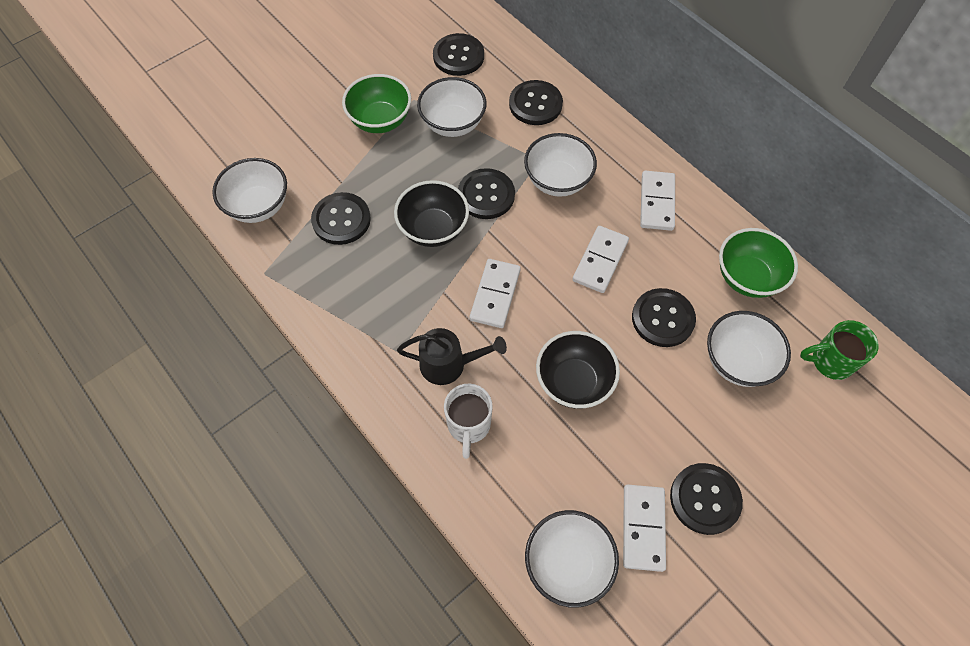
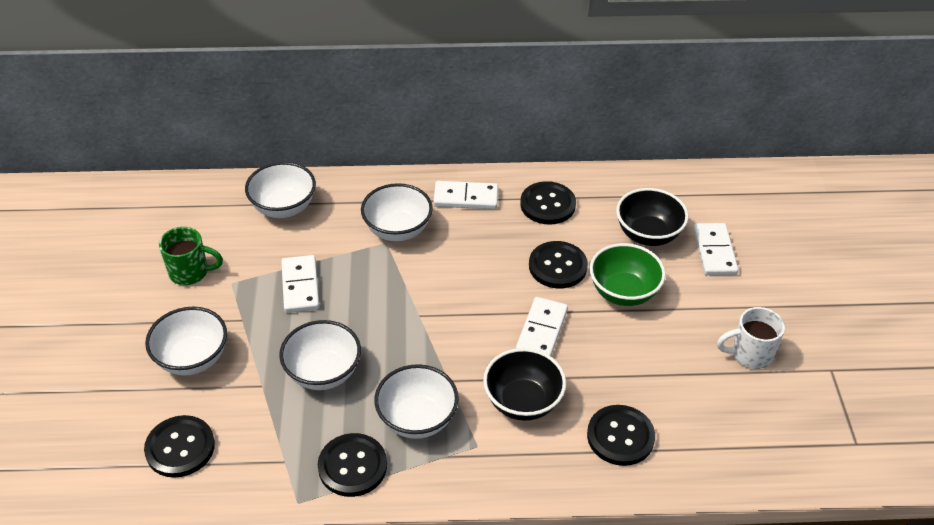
black button: [311,192,371,245] [433,33,484,76] [458,168,515,219] [509,80,563,125] [632,288,696,347] [670,463,743,535] = 6 -> [144,415,215,478] [318,433,387,497] [520,181,576,224] [529,241,588,288] [587,405,655,466] = 5
black watering can: [397,328,507,385] = 1 -> none = 0
green bowl: [342,74,411,133] [719,228,798,298] = 2 -> [590,243,666,306] = 1

